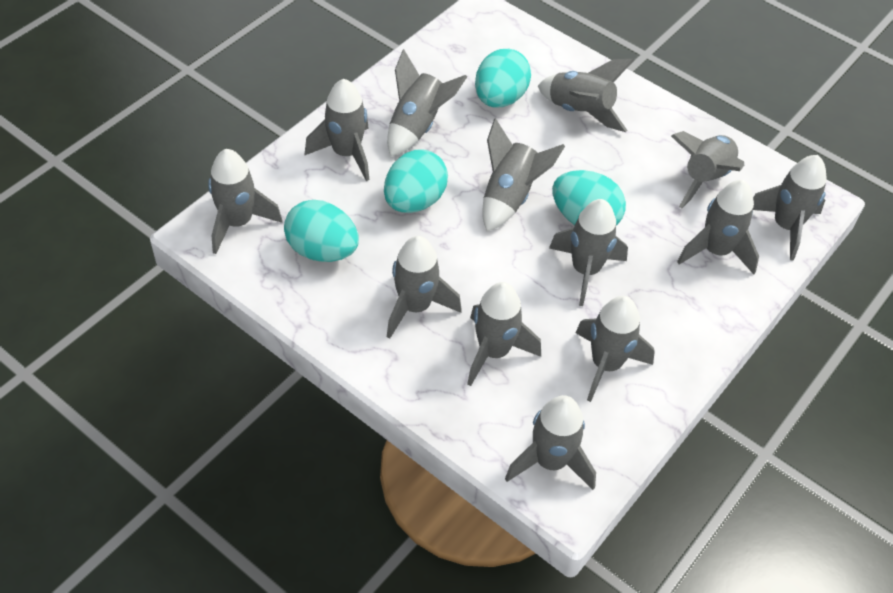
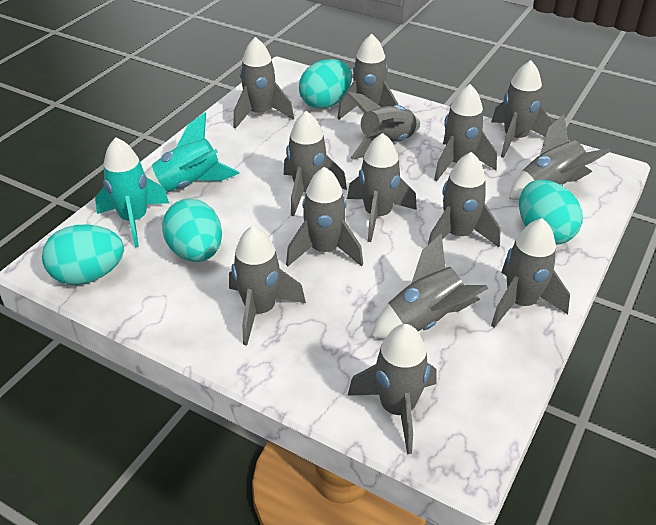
grey rocket: [208,149,283,254] [305,79,370,181] [387,49,467,156] [387,236,462,339] [467,282,541,386] [482,118,565,231] [505,395,596,490] [538,59,634,132] [549,199,628,306] [575,296,655,402] [671,131,744,208] [677,180,759,274] [753,155,827,260] = 13 -> [229,226,306,345] [233,37,294,129] [284,111,347,216] [286,167,363,266] [337,34,398,120] [346,92,420,159] [347,133,417,242] [348,324,436,454] [372,233,488,339] [428,152,501,247] [434,84,497,181] [491,60,553,158] [491,218,570,328] [509,114,610,200] = 14
turquoise rocket: none = 0 -> [95,138,169,247] [145,112,240,192] = 2

